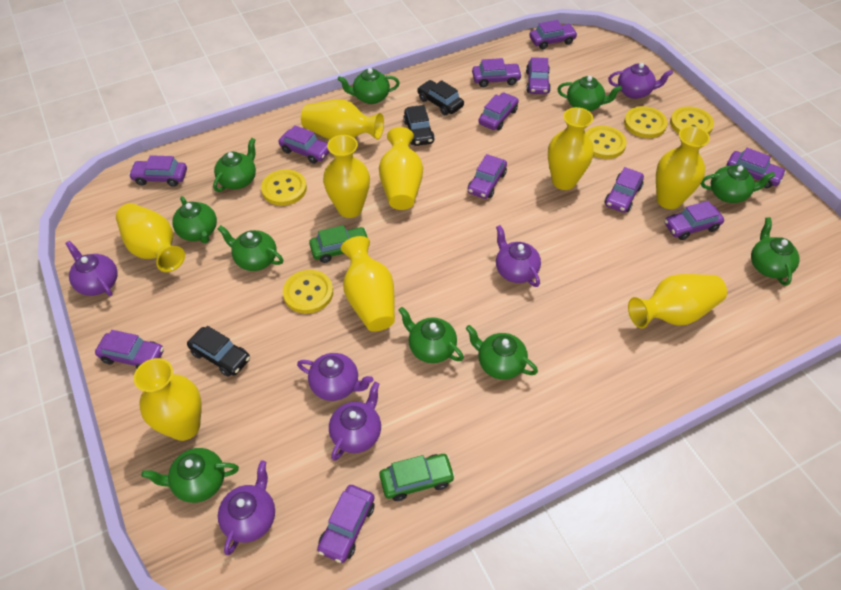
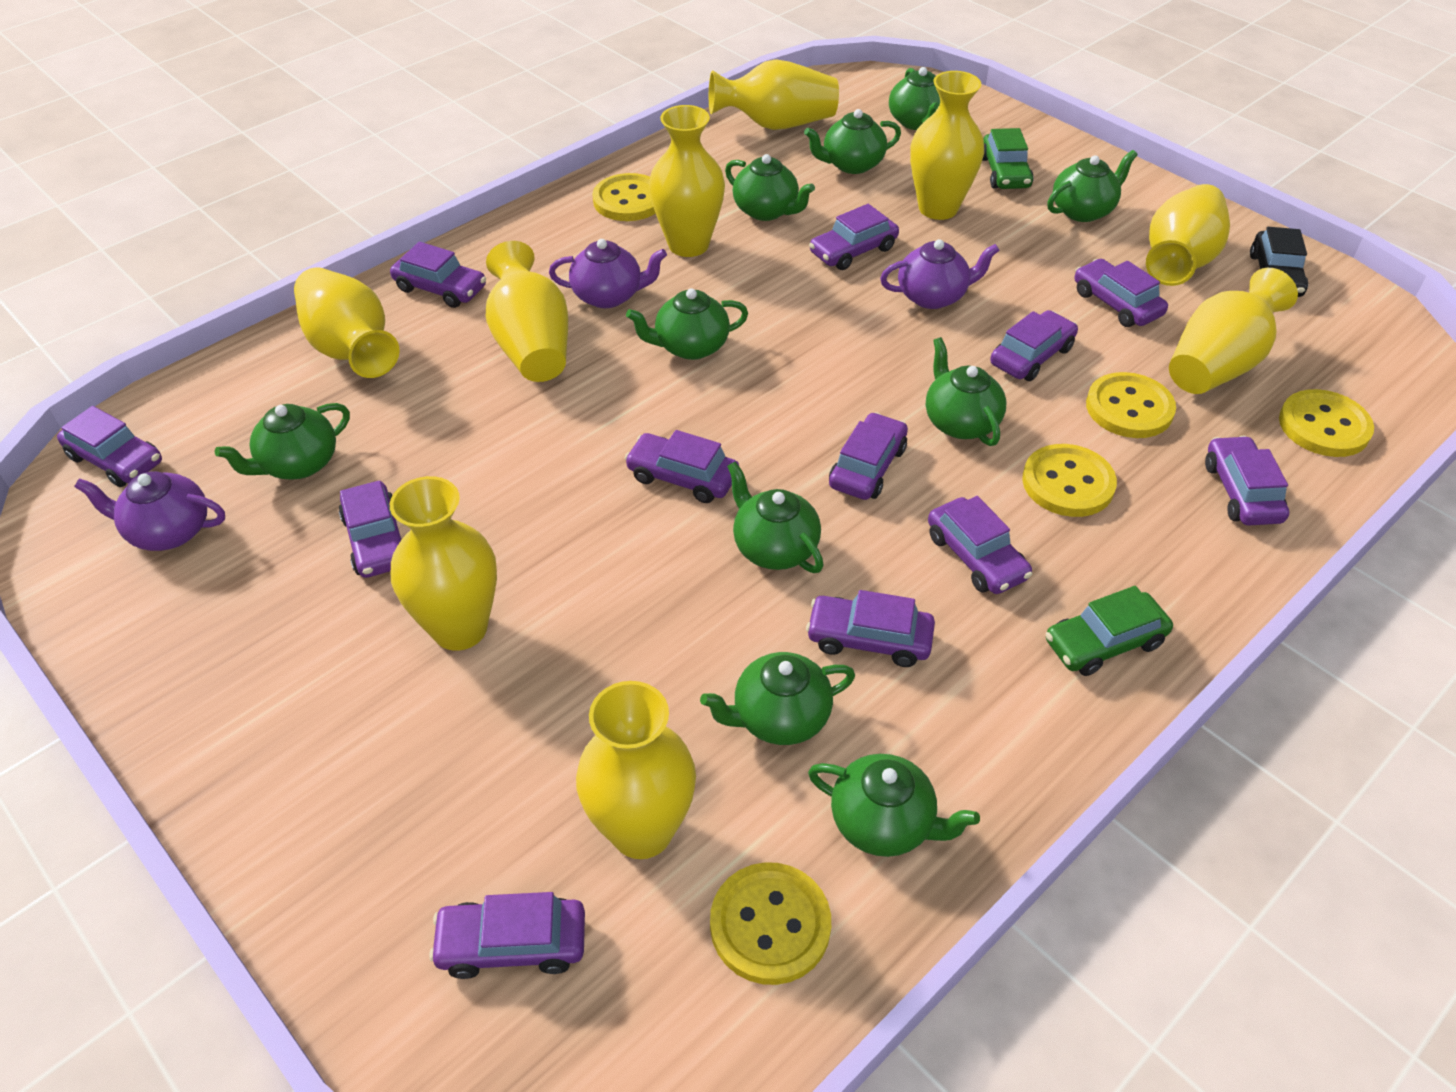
black car: [187,326,250,377] [403,105,435,146] [417,80,464,115] = 3 -> [1250,227,1308,297] = 1
purple teapot: [65,241,118,296] [218,460,275,555] [297,353,374,401] [329,382,381,461] [496,225,541,287] [608,63,673,99] = 6 -> [74,471,225,551] [549,239,667,308] [880,239,999,309] = 3

